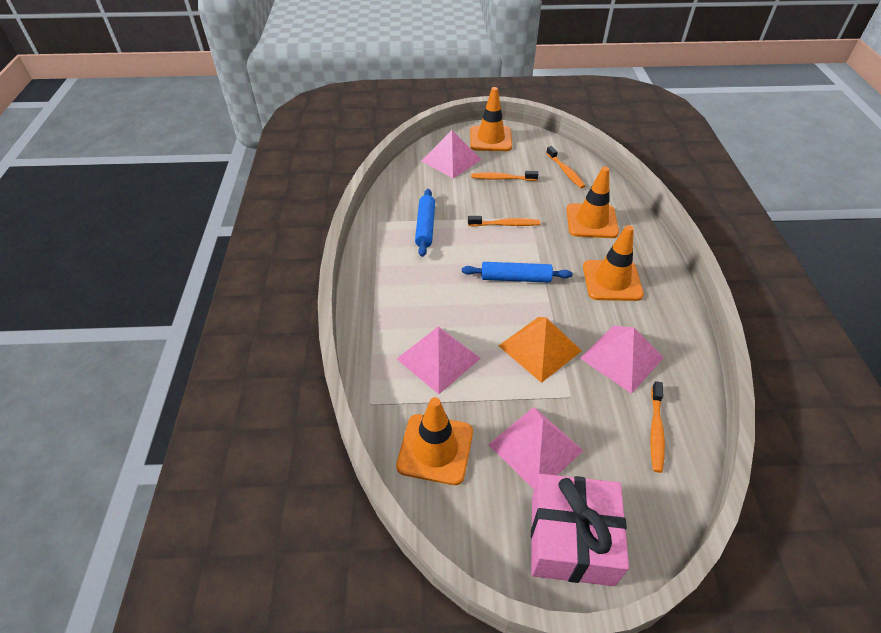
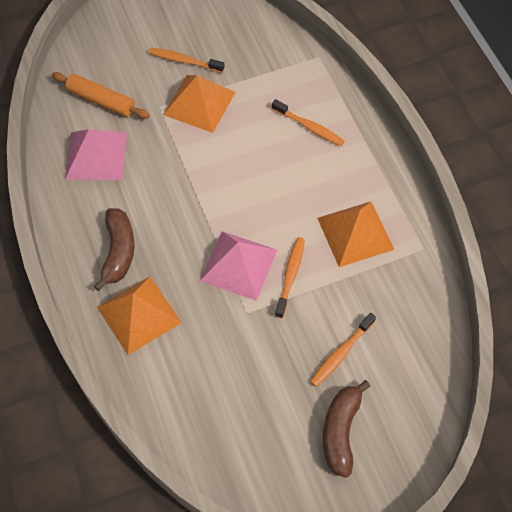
blue rolling pin: [415,189,435,257] [462,262,572,283] = 2 -> none = 0
brown banana: none = 0 -> [94,208,134,291] [323,380,370,478] = 2
orange pyramid: [499,317,582,383] = 1 -> [97,277,182,355] [163,75,235,133] [317,202,394,267] = 3
orange rolling pin: none = 0 -> [52,72,150,119] = 1
orange traffic cone: [396,397,473,485] [470,87,512,151] [566,166,619,238] [583,225,644,301] = 4 -> none = 0
pink gift: [531,474,629,586] = 1 -> none = 0
pink pyramid: [397,326,481,394] [422,130,481,178] [488,407,584,489] [580,326,664,394] = 4 -> [65,129,127,180] [200,231,277,301] = 2

